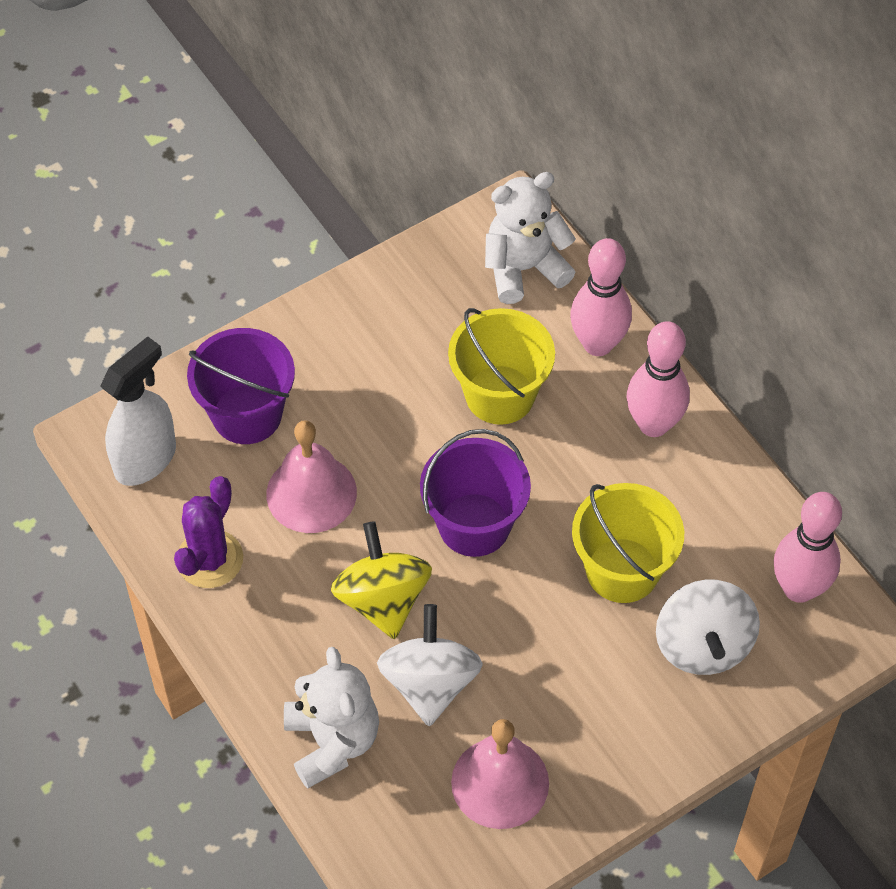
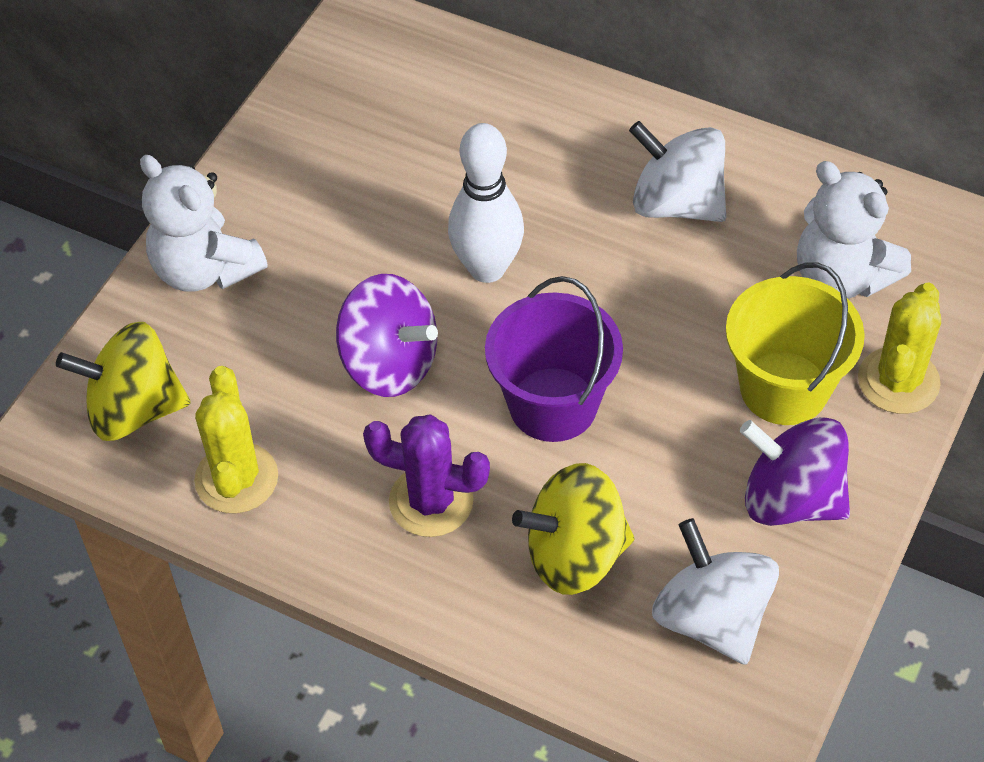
pink bell: [266,420,357,533] [451,719,549,829] = 2 -> none = 0
pink bowling pin: [570,238,632,356] [627,321,690,437] [774,492,842,603] = 3 -> none = 0
purple bucket: [187,328,295,444] [420,429,531,557] = 2 -> [485,276,623,442] = 1
purple spinning top: none = 0 -> [336,274,438,397] [740,417,850,526] = 2
white bowling pin: none = 0 -> [448,123,524,283] = 1
white spray bottle: [100,336,176,486] = 1 -> none = 0
yellow bucket: [448,308,555,425] [572,483,684,603] = 2 -> [726,262,865,425] = 1
yellow cactus: none = 0 -> [194,366,278,514] [858,282,941,414] = 2
yellow spinning top: [331,521,432,639] = 1 -> [56,322,191,441] [512,463,634,595] = 2

